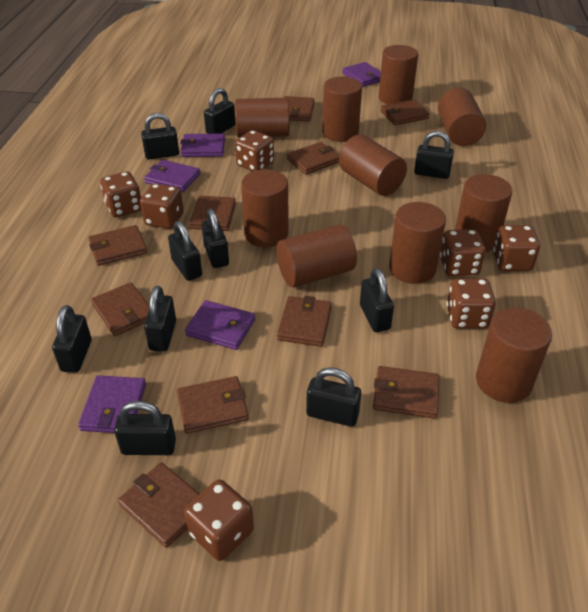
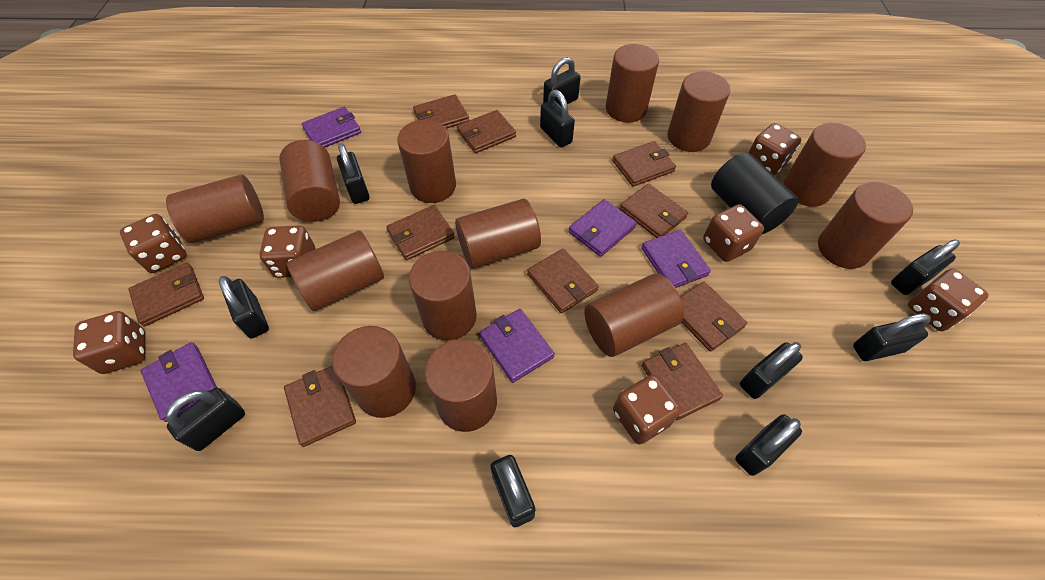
black cylinder: none = 0 -> [711,153,799,235] = 1
brown cylinder: [235,98,290,138] [241,169,289,247] [276,224,357,287] [322,77,362,142] [339,135,407,196] [379,45,418,104] [389,202,446,284] [438,88,486,146] [455,174,512,252] [476,308,552,403] = 10 -> [166,174,264,243] [279,140,340,222] [287,230,384,311] [332,326,416,418] [397,120,456,203] [409,251,477,341] [424,340,497,432] [455,199,541,269] [584,274,684,357] [606,44,659,122] [667,72,730,152] [783,123,866,207] [818,182,913,269] = 13

